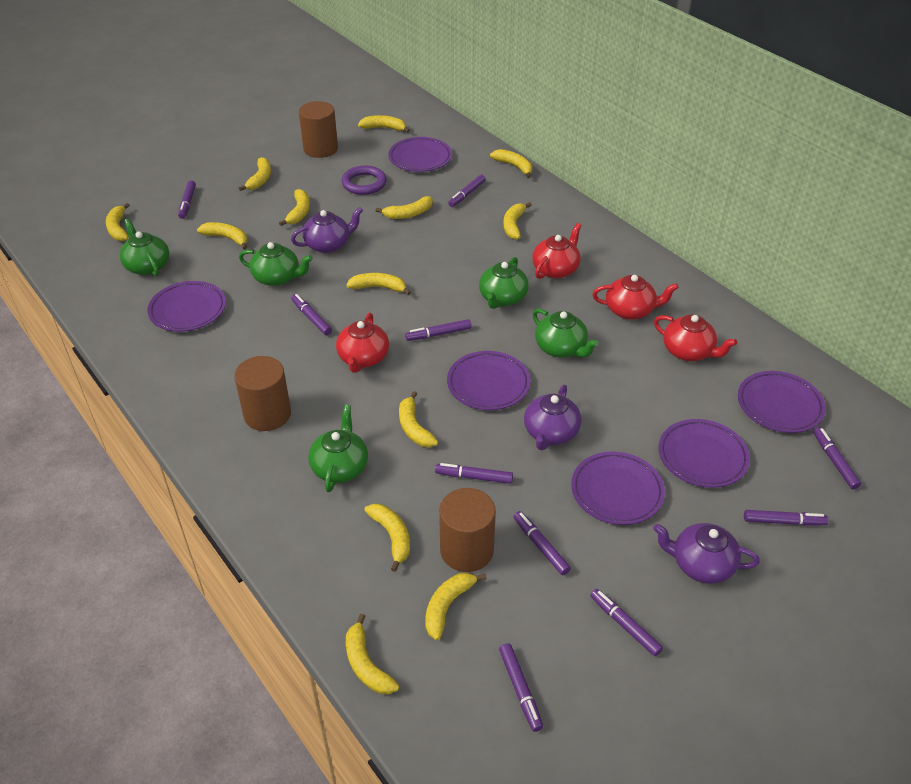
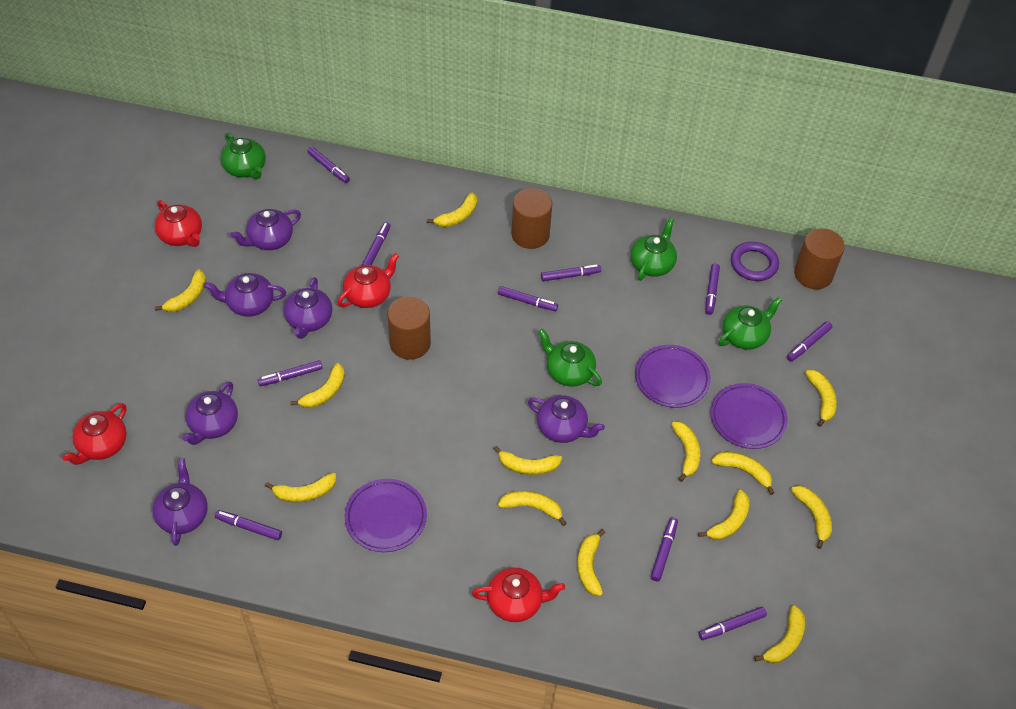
green teapot: [120,219,169,276] [239,242,313,286] [308,404,368,492] [479,257,529,309] [532,309,599,358] = 5 -> [221,133,266,179] [538,329,602,387] [631,218,677,281] [719,297,782,349] = 4
purple plate: [147,281,226,332] [388,137,452,172] [447,351,530,410] [571,451,665,525] [659,419,750,488] [738,371,826,433] = 6 -> [345,479,427,552] [635,345,711,408] [710,383,788,449] = 3
purple teapot: [291,207,363,253] [524,385,581,450] [653,523,760,584] = 3 -> [152,458,208,546] [182,382,238,445] [204,273,286,317] [230,209,301,250] [284,277,332,339] [528,395,605,443] = 6

